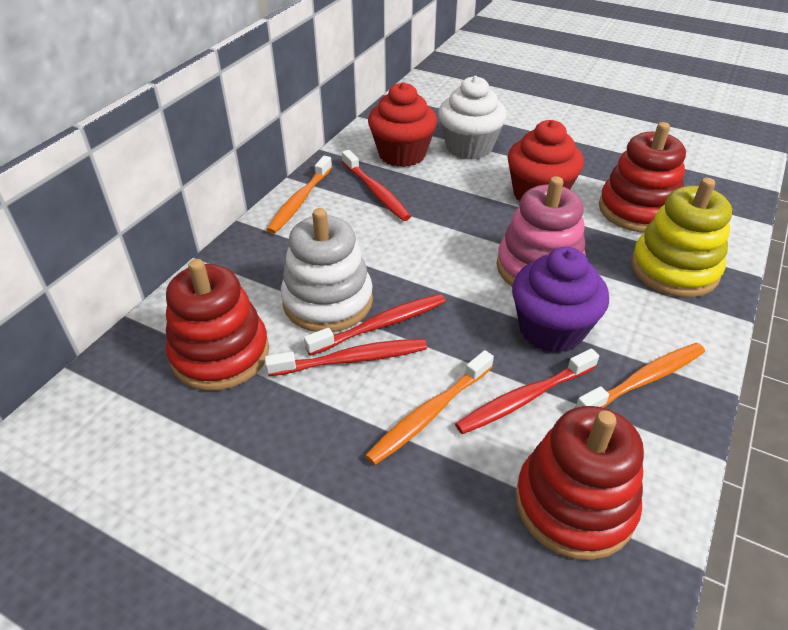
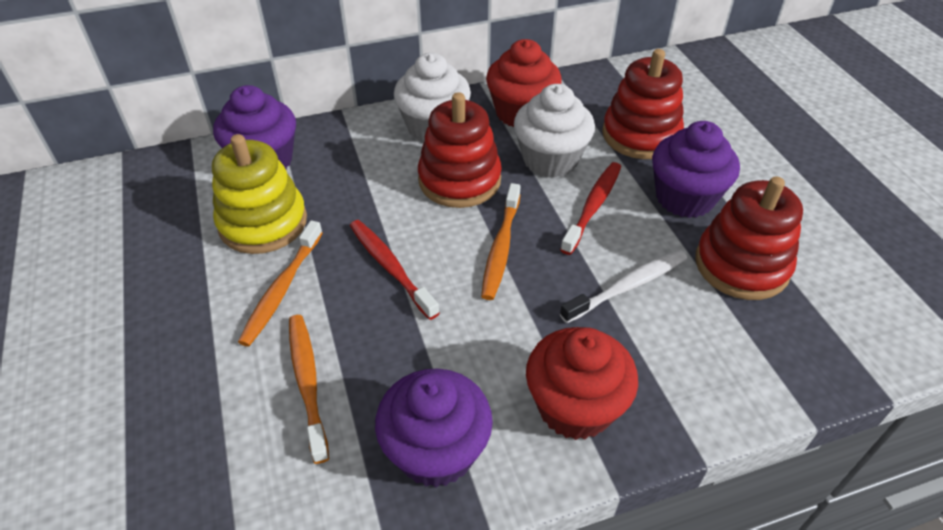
pink stacking toy: [496,176,586,286] = 1 -> none = 0
purple cupcake: [512,247,609,353] = 1 -> [213,85,296,170] [375,368,493,487] [652,121,740,218] = 3
red toothbrush: [265,339,427,376] [304,294,446,356] [342,150,411,221] [455,348,599,434] = 4 -> [350,220,440,320] [560,162,621,255] = 2
white cupcake: [438,76,507,159] = 1 -> [394,53,471,143] [514,84,595,178] = 2
white stacking toy: [281,208,373,332] = 1 -> none = 0
white toothbrush: none = 0 -> [560,250,687,323] = 1

